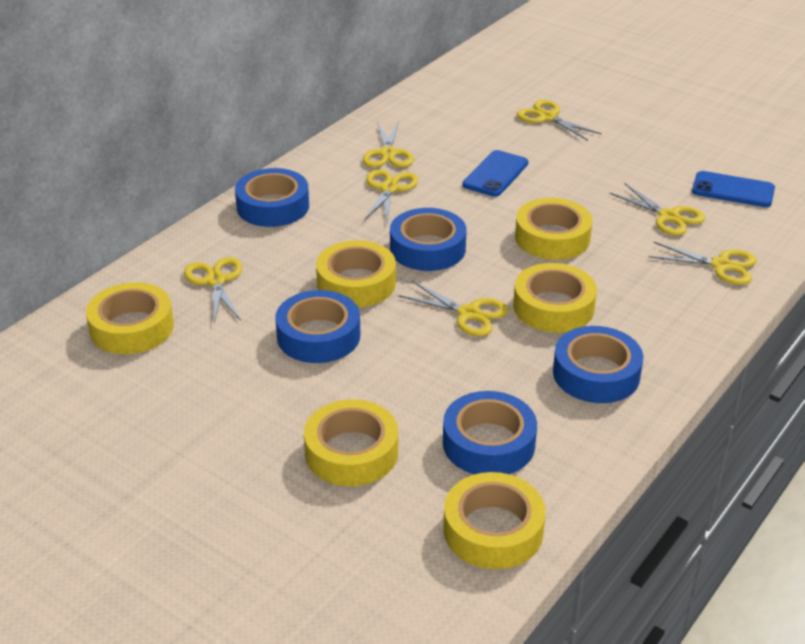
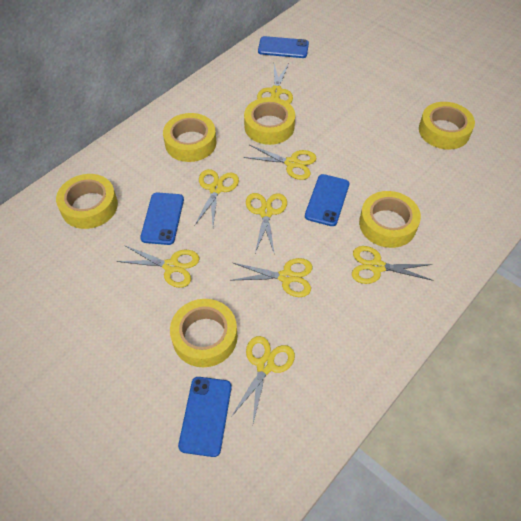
blue phone: [462,150,528,197] [692,171,775,207] = 2 -> [140,192,184,245] [178,377,232,457] [258,36,309,58] [305,174,350,226] = 4
blue tape: [235,168,309,227] [275,290,360,363] [390,208,466,271] [443,391,537,475] [553,326,644,403] = 5 -> none = 0
yellow scissors: [184,257,242,323] [363,121,414,168] [364,169,418,225] [398,281,508,336] [517,100,602,141] [609,183,705,236] [649,242,757,285] = 7 -> [116,245,199,288] [195,169,239,226] [230,258,312,297] [231,336,295,423] [244,145,317,180] [246,193,287,255] [257,63,293,104] [352,246,434,284] = 8

